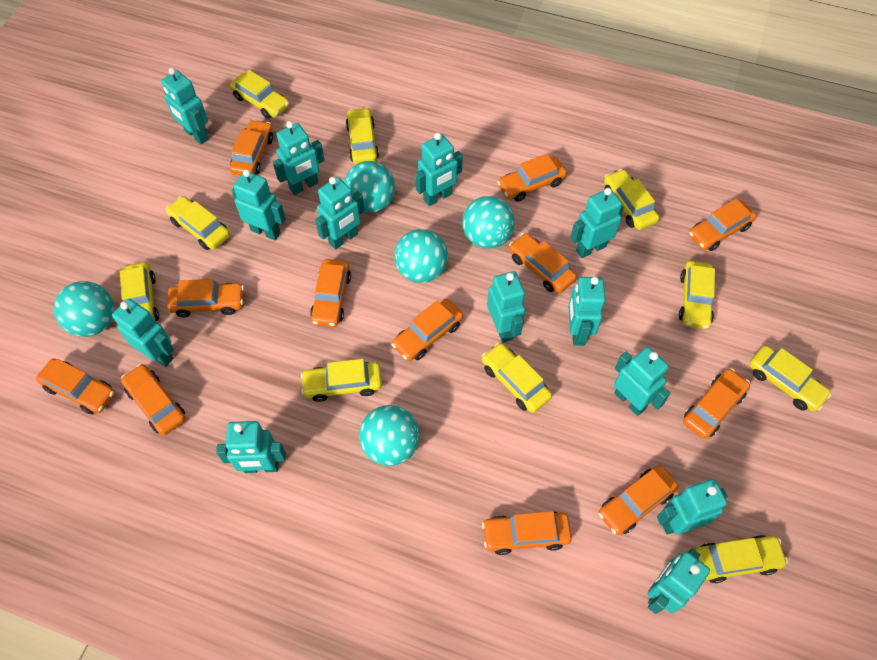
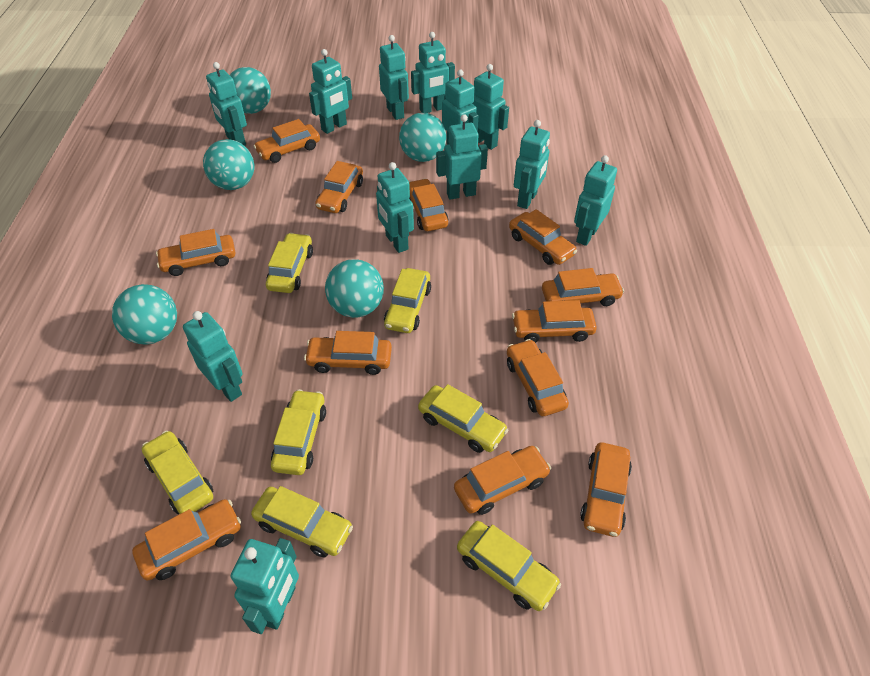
turquoise robot: [112,299,174,367] [161,68,209,144] [216,421,286,473] [232,169,286,240] [273,121,325,195] [315,177,365,250] [415,133,463,206] [487,271,525,343] [568,277,605,346] [570,188,624,258] [614,347,670,416] [648,549,710,614] [657,479,728,535] = 13 -> [183,311,243,402] [206,62,247,146] [231,538,299,634] [309,49,352,134] [376,162,414,253] [379,35,409,120] [411,32,455,113] [436,114,488,199] [442,69,478,145] [472,64,509,150] [514,120,550,209] [574,155,617,246] = 12
yellow car: [120,262,159,321] [166,196,230,250] [229,70,289,119] [301,359,382,402] [346,108,379,164] [482,342,552,413] [604,169,659,230] [679,261,715,329] [695,535,788,583] [749,345,832,412] = 10 -> [142,431,213,514] [251,486,353,558] [266,233,313,293] [271,389,326,475] [384,268,431,333] [418,384,508,453] [457,521,561,611] = 7

